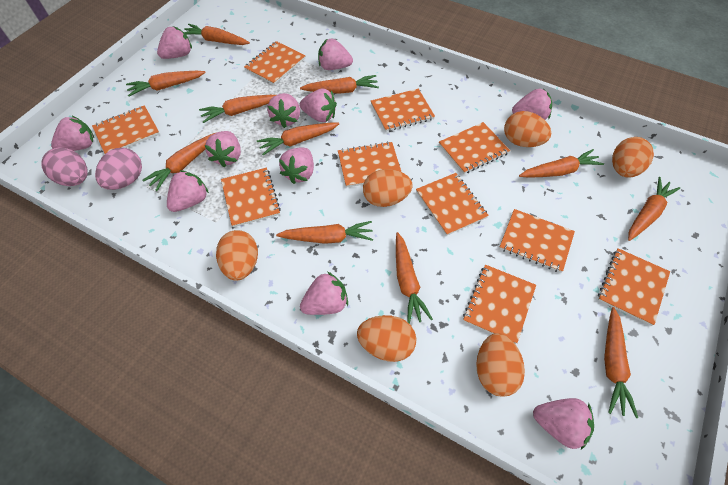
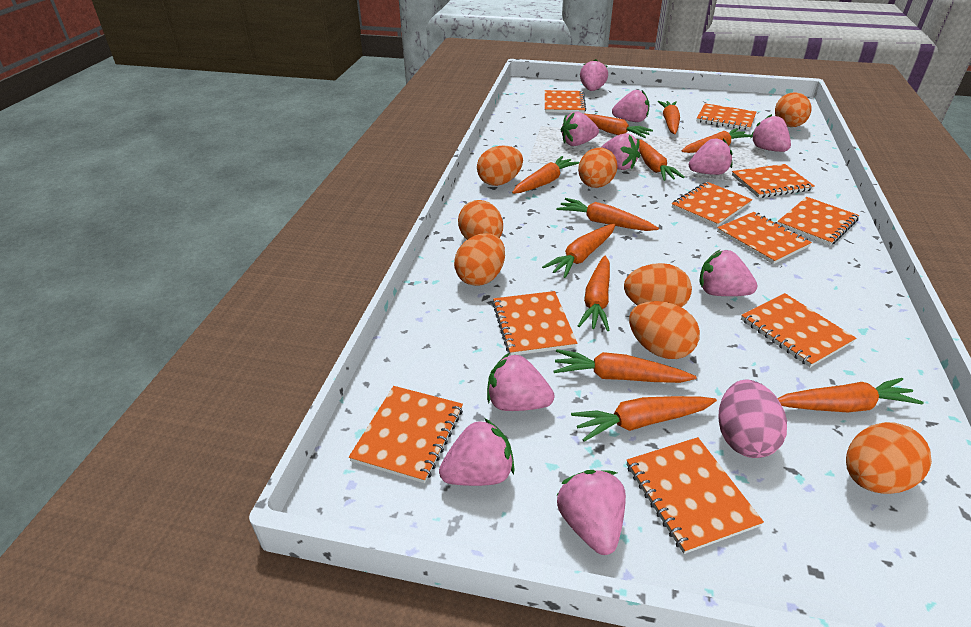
orange egg: [216,230,258,281] [357,315,417,362] [363,169,412,207] [476,333,525,397] [504,111,551,147] [612,137,654,178] = 6 -> [454,233,505,286] [458,200,503,240] [477,146,523,186] [578,148,617,188] [624,263,692,308] [629,301,700,359] [775,92,812,127] [846,422,932,494] = 8
pink egg: [41,147,88,186] [95,148,142,190] = 2 -> [718,380,787,458] = 1
pink strawberry: [51,115,94,151] [157,26,192,59] [167,170,209,212] [205,131,241,167] [267,93,300,128] [279,148,314,184] [299,89,337,122] [300,271,348,315] [318,38,353,70] [512,88,552,120] [533,398,594,449] = 11 -> [439,418,515,486] [487,353,554,411] [557,470,626,555] [561,111,599,146] [580,59,608,91] [601,133,640,170] [612,90,649,122] [689,138,732,175] [699,250,758,296] [750,114,791,152] = 10

